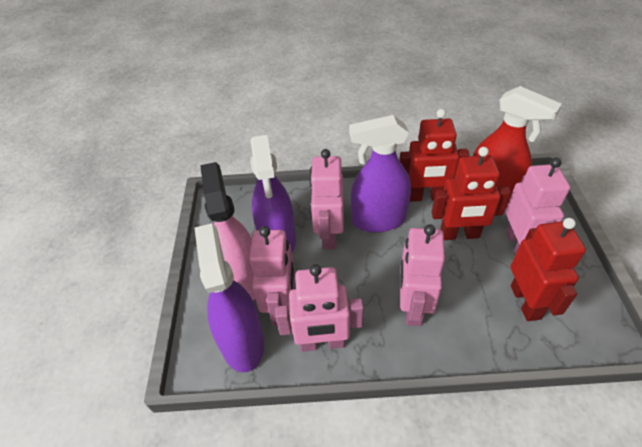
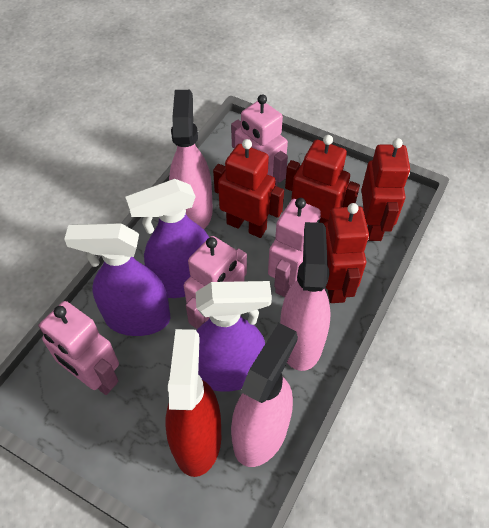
pink robot: [249,226,295,326] [275,264,363,352] [310,149,344,249] [400,224,445,326] [505,158,570,255] = 5 -> [38,301,119,395] [184,236,247,329] [231,94,288,186] [268,198,321,297] = 4
pink spray bottle: [200,162,255,301] = 1 -> [169,90,213,229] [231,323,298,467] [280,222,331,371] = 3
red robot: [399,109,470,202] [431,147,511,240] [510,218,586,321] = 3 -> [213,139,284,238] [285,135,360,224] [324,203,369,303] [361,138,410,241] = 4

